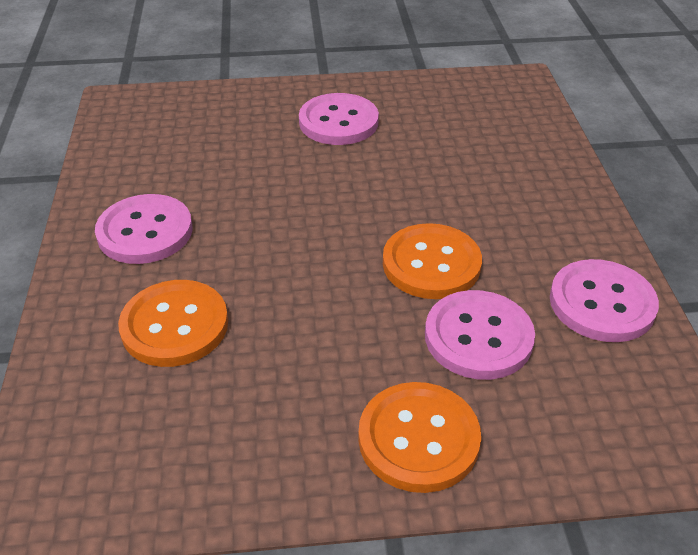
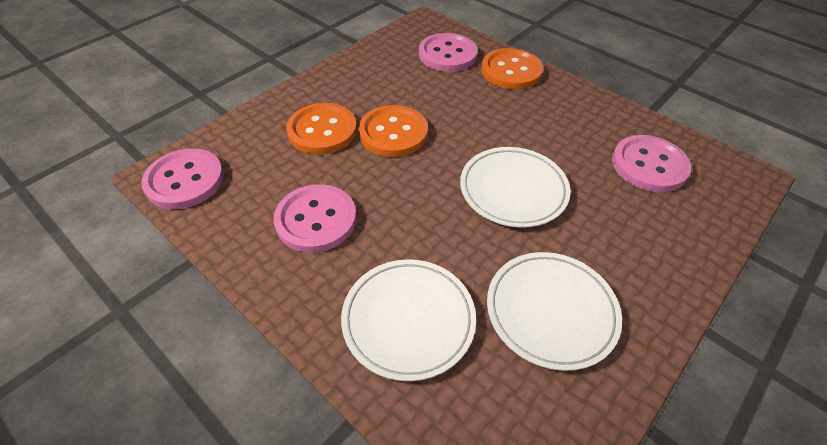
white plate: none = 0 -> [341,259,476,381] [460,147,571,228] [487,252,622,371] = 3

